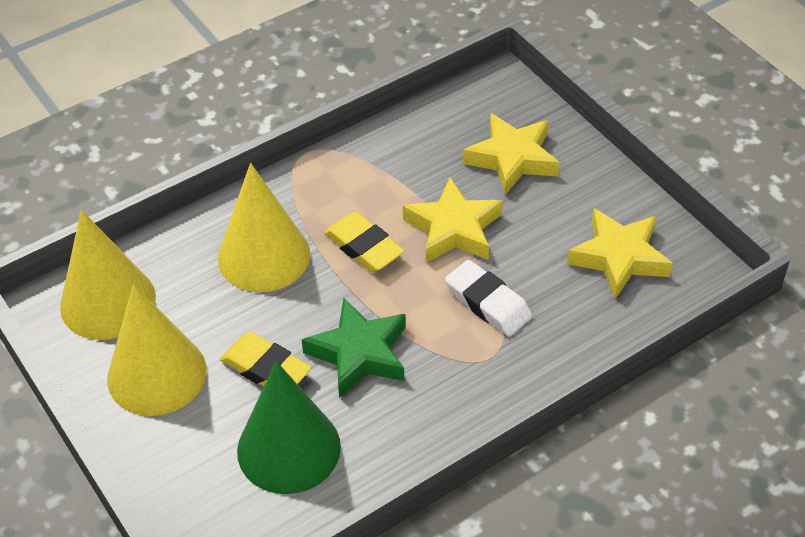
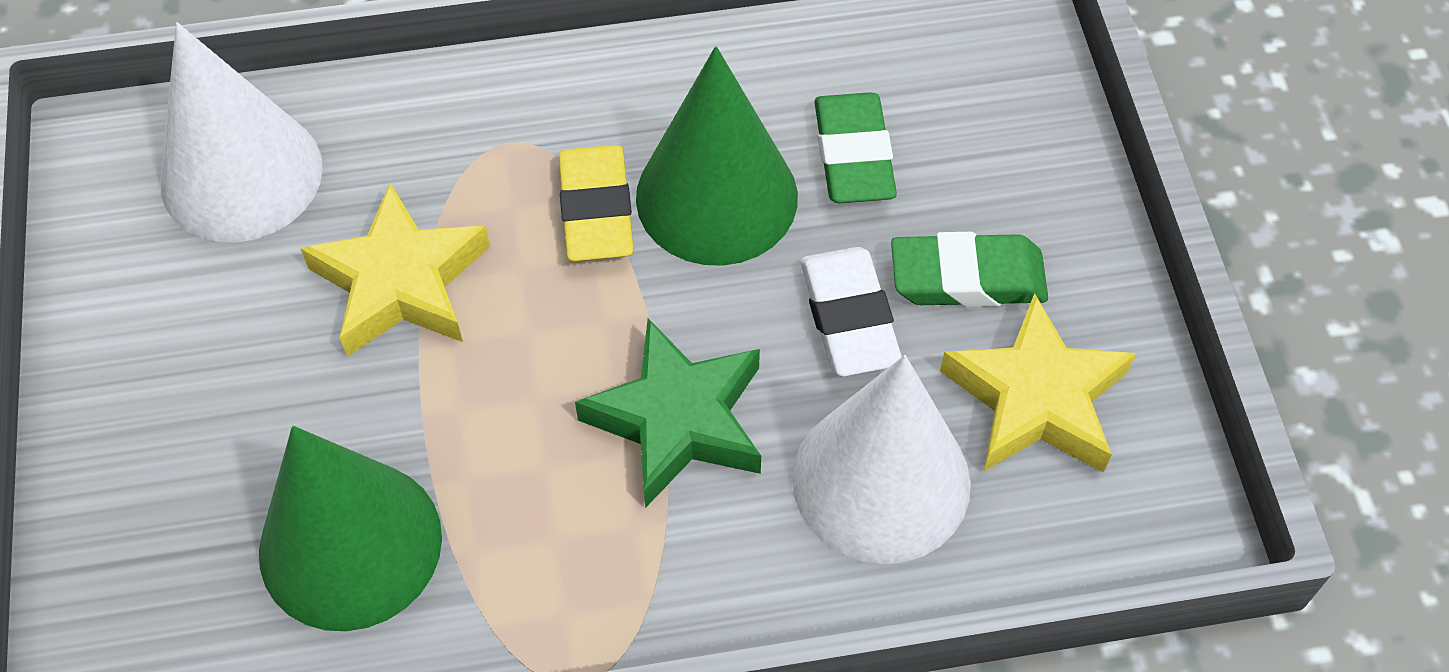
green cone: [237,361,341,494] = 1 -> [259,426,442,631] [636,46,798,266] = 2
green eraser: none = 0 -> [814,92,897,203] [891,232,1048,307] = 2
white cone: none = 0 -> [160,22,323,242] [792,355,971,564] = 2
yellow cone: [60,210,156,340] [107,284,207,416] [218,163,310,292] = 3 -> none = 0
yellow eraser: [220,332,312,387] [324,212,404,272] = 2 -> [559,145,634,261] = 1
yellow star: [403,178,503,263] [463,113,560,195] [567,208,673,299] = 3 -> [300,183,490,357] [940,293,1136,473] = 2

